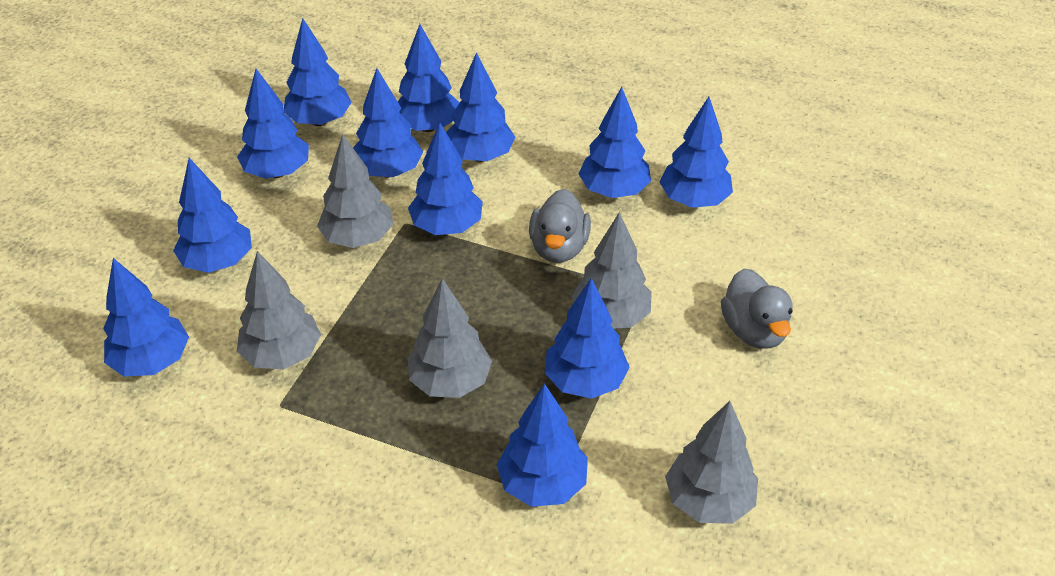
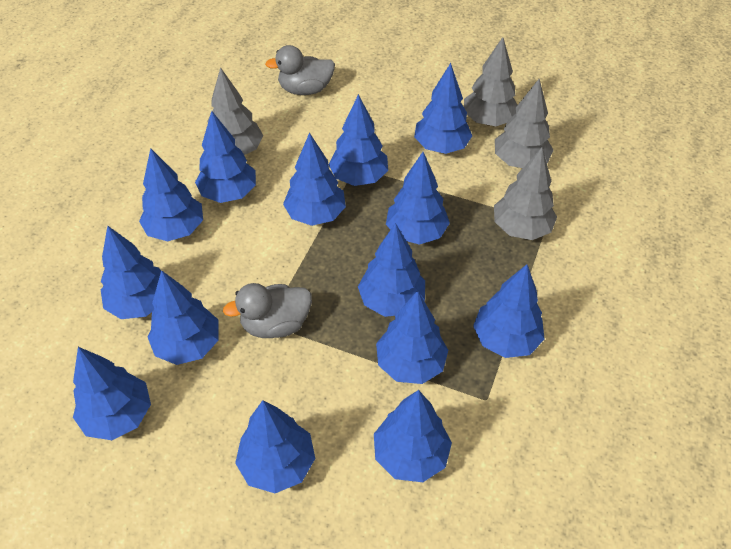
blue tree: [103,258,189,376] [173,158,252,273] [237,69,309,179] [283,18,352,126] [353,68,423,178] [397,24,460,132] [408,123,483,235] [446,52,515,162] [496,383,588,507] [545,278,630,399] [579,87,651,198] [659,97,733,208] = 12 -> [73,347,151,440] [101,226,161,319] [139,148,203,241] [148,270,219,365] [195,111,256,203] [235,400,315,493] [283,133,346,226] [328,94,388,186] [358,223,425,317] [374,390,452,482] [376,290,448,384] [386,152,450,245] [414,63,472,154] [473,264,545,358] = 14
grey tree: [237,251,321,370] [317,134,394,248] [408,278,492,398] [571,212,652,329] [665,401,758,524] = 5 -> [207,67,263,155] [464,37,517,126] [494,148,557,240] [495,79,553,168] = 4

